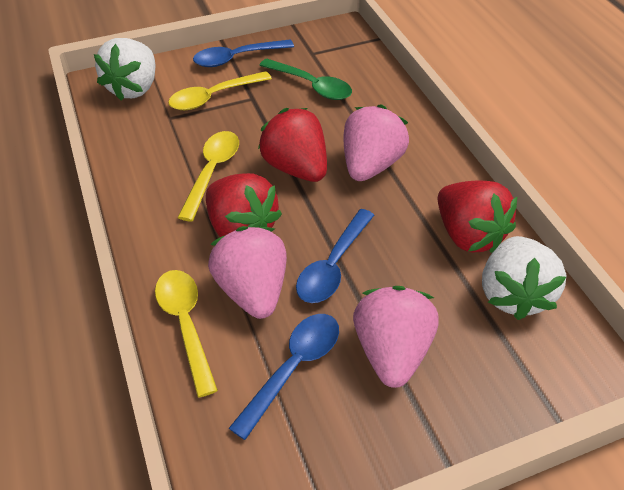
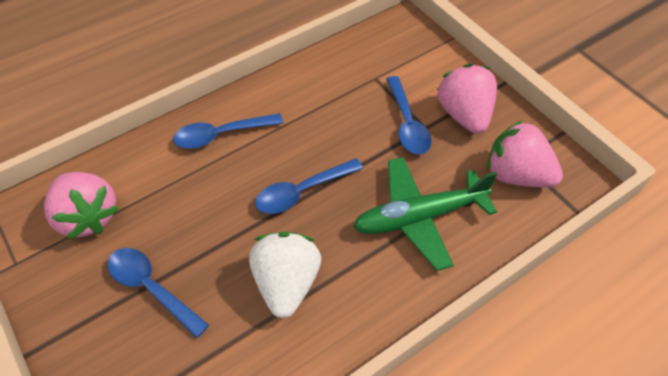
blue spoon: [193,40,294,67] [229,314,339,440] [296,209,374,303] = 3 -> [108,248,209,338] [173,113,283,149] [255,158,363,214] [386,76,432,154] = 4
green plane: none = 0 -> [354,157,497,271] = 1
green spoon: [259,59,352,100] = 1 -> none = 0
red strawberry: [206,173,282,237] [258,108,327,182] [438,180,517,253] = 3 -> none = 0
white strawberry: [94,38,155,101] [482,236,566,320] = 2 -> [249,232,321,318] = 1
yellow spoon: [155,270,218,397] [168,71,272,110] [177,131,239,222] = 3 -> none = 0

